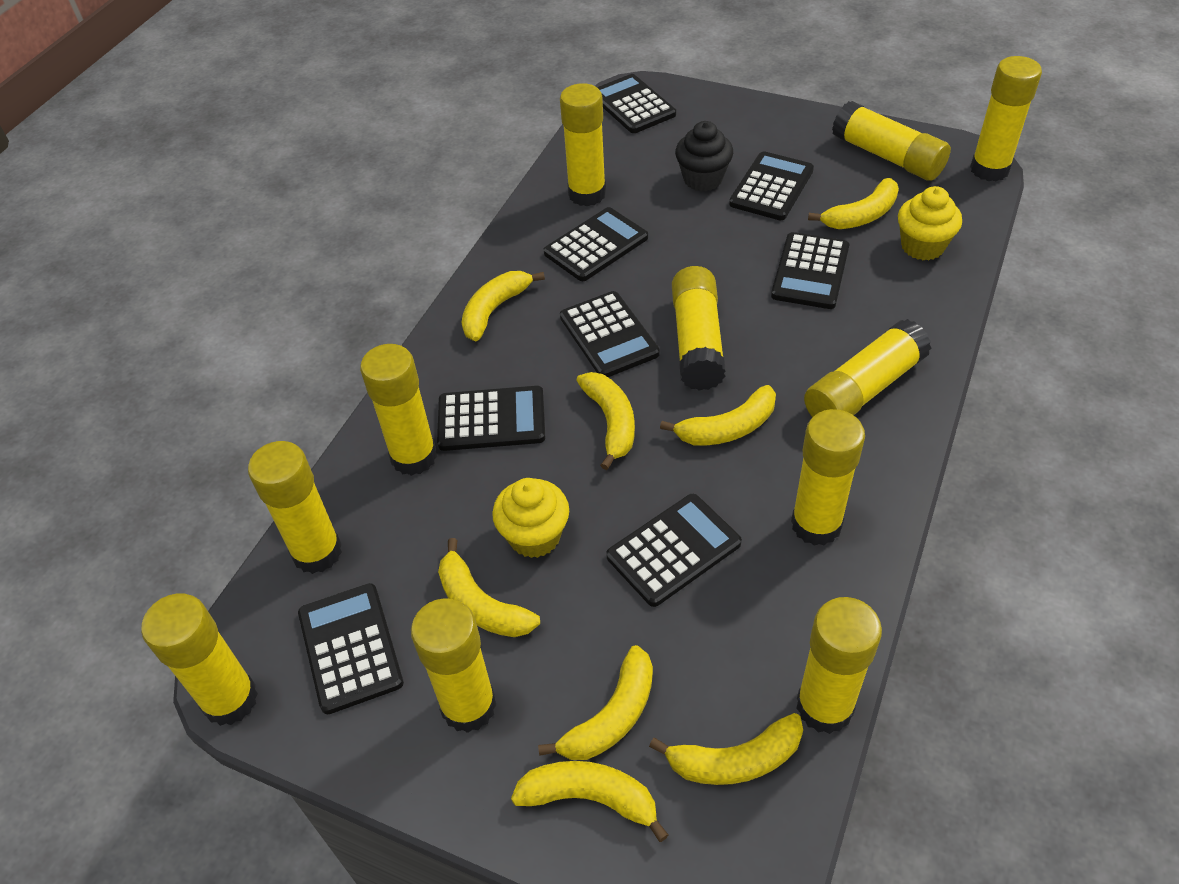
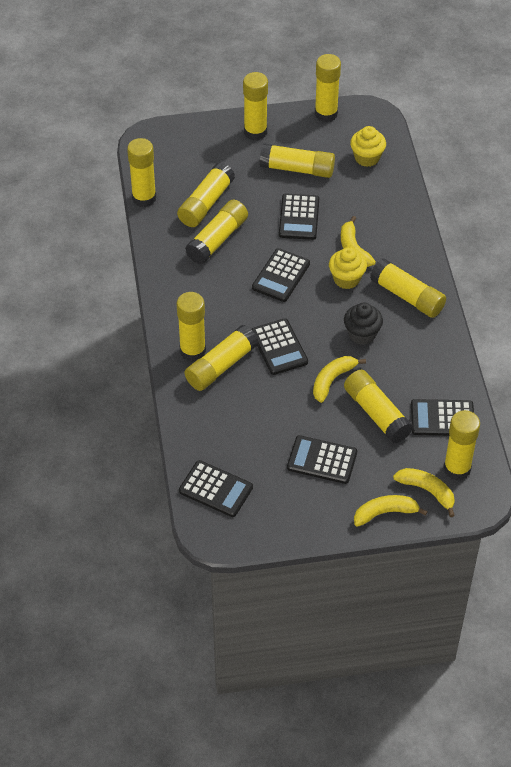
black calculator: [298,583,404,714] [437,386,545,451] [544,207,648,281] [560,291,660,377] [597,74,676,133] [606,494,742,607] [729,151,814,220] [771,232,849,309] = 8 -> [179,460,253,517] [252,248,310,302] [252,318,308,375] [279,194,319,240] [287,435,357,484] [411,399,474,436] = 6
yellow banana: [438,538,540,637] [461,271,545,341] [511,761,669,842] [538,645,653,760] [576,372,635,470] [649,713,803,785] [660,385,776,445] [808,178,899,229] = 8 -> [313,356,366,403] [341,216,376,267] [354,495,428,527] [393,468,455,517] = 4

